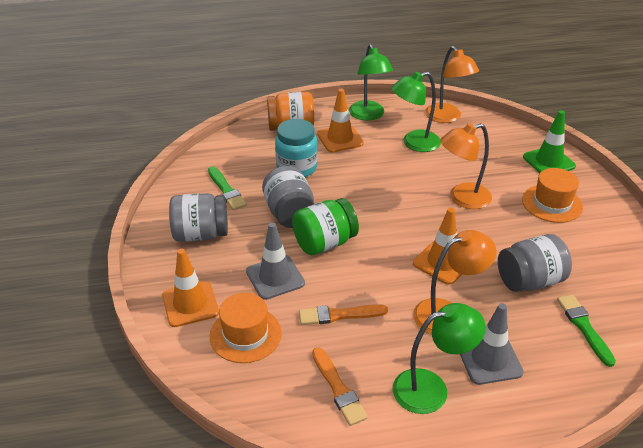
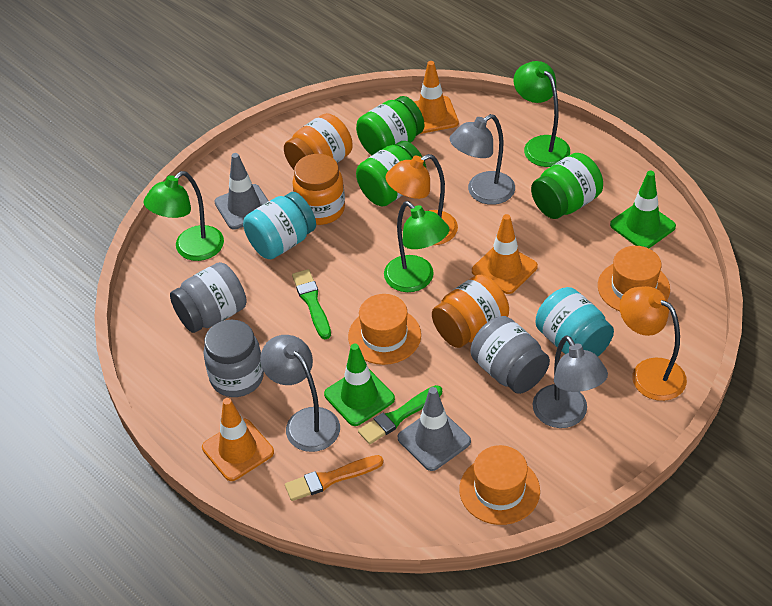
green jar: [292,198,359,255] = 1 -> [356,96,424,155] [356,141,426,206] [531,153,603,219] = 3
green traffic cone: [523,110,576,173] = 1 -> [324,344,395,426] [610,171,676,248] = 2
grey lamp: none = 0 -> [260,335,340,452] [450,114,515,205] [533,335,608,428] = 3
orange brush: [299,305,388,325] [312,347,368,426] = 2 -> [285,455,384,501] = 1
orange hat: [209,293,282,363] [522,168,583,223] = 2 -> [348,294,421,365] [459,445,540,525] [598,246,670,311] = 3
orange jar: [267,92,314,131] = 1 -> [284,113,353,170] [292,154,345,225] [432,275,509,348] = 3
orange lamp: [413,230,497,335] [425,46,479,123] [440,123,492,209] = 3 -> [385,154,458,245] [620,286,687,401] = 2
turquoise jar: [275,119,318,177] = 1 -> [243,192,316,259] [535,287,614,357] = 2

